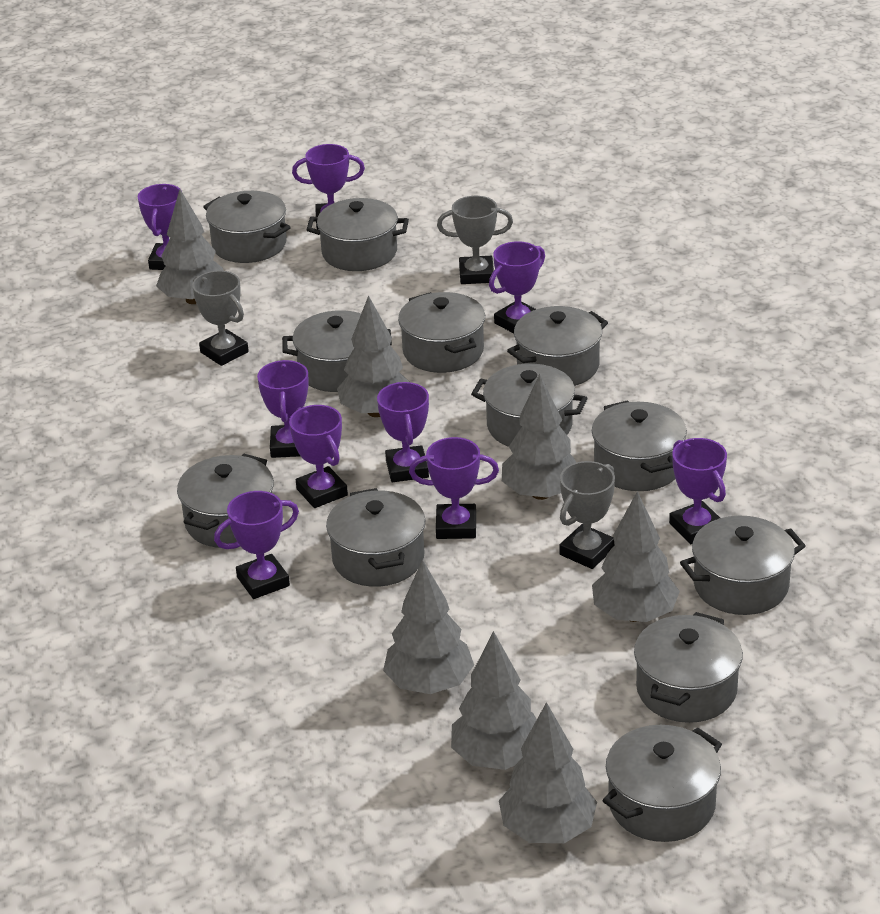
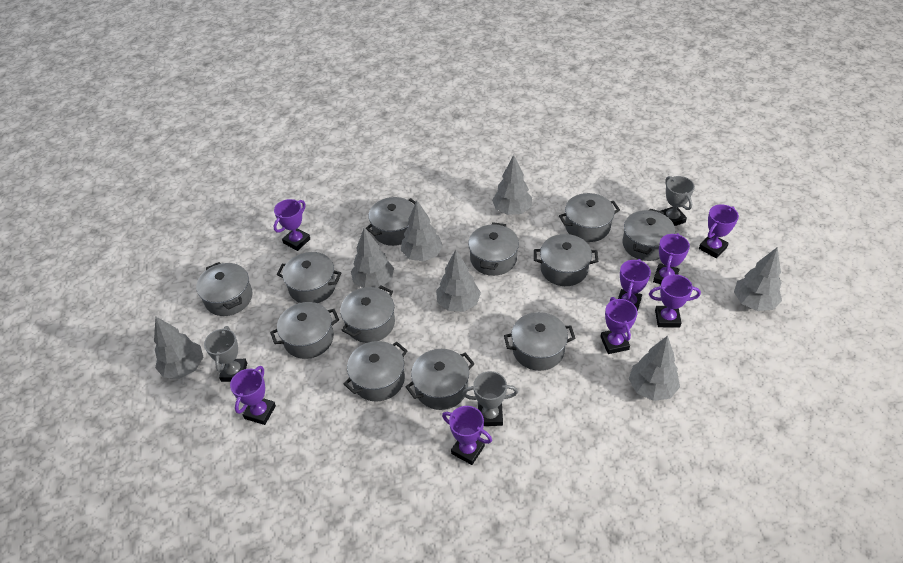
purple trophy: [138,184,182,270] [214,491,299,599] [257,360,309,458] [289,405,348,508] [292,144,365,229] [377,382,429,482] [409,437,499,539] [489,241,545,333] [669,438,727,544] = 9 -> [230,366,276,425] [273,199,310,251] [442,406,492,465] [600,297,638,354] [618,259,651,312] [649,274,701,328] [653,233,690,284] [699,204,739,258] = 8

